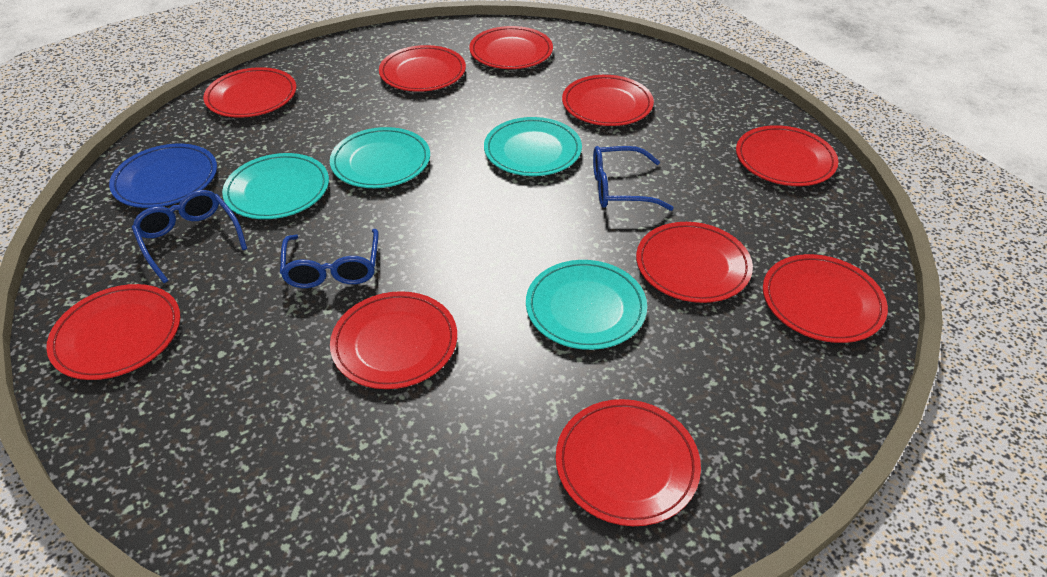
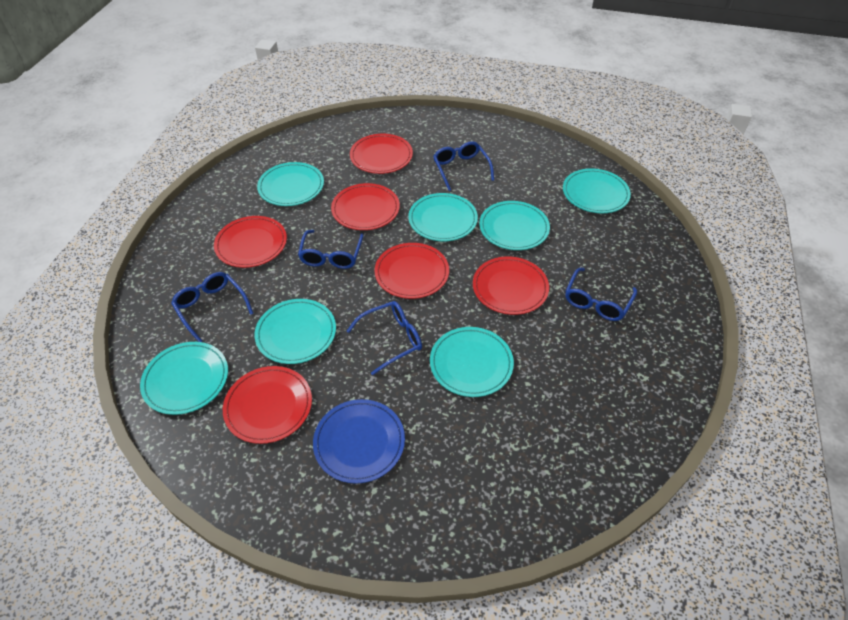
blue glasses: [132,190,247,283] [280,229,379,288] [593,146,674,211] = 3 -> [171,272,254,342] [298,230,363,269] [347,301,422,375] [433,141,494,191] [565,268,637,321] = 5
red plate: [46,284,181,380] [203,67,296,118] [330,291,457,389] [379,45,466,92] [469,26,553,69] [556,399,701,526] [562,75,654,126] [636,222,753,303] [736,125,838,186] [763,254,888,343] = 10 -> [214,216,287,268] [223,366,312,444] [331,183,400,230] [350,134,413,174] [375,243,449,299] [473,256,549,315] = 6
turquoise plate: [222,153,329,219] [330,127,430,188] [484,117,582,176] [526,260,647,350] = 4 -> [140,342,228,415] [255,299,336,364] [257,162,324,206] [408,193,478,241] [430,327,514,397] [479,201,550,250] [563,168,631,213] = 7

